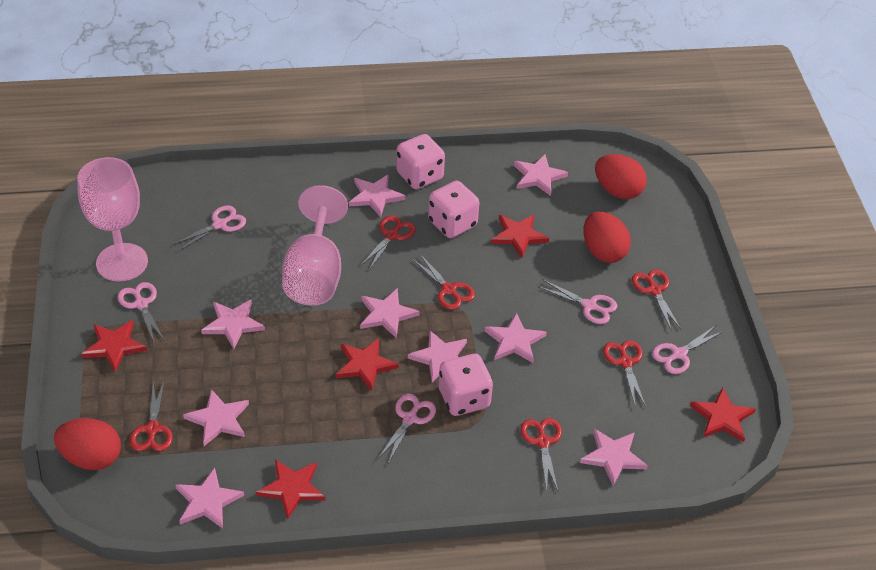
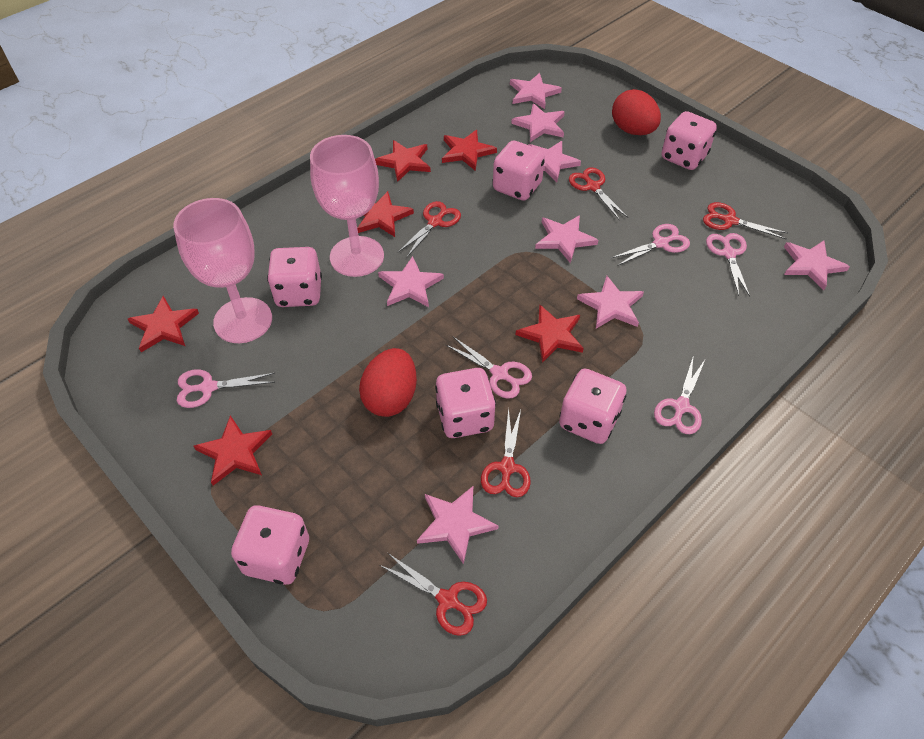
pink dice: [396,134,445,189] [428,181,479,238] [439,354,493,416] = 3 -> [231,505,309,585] [267,247,322,307] [435,368,496,438] [493,141,545,201] [559,369,626,444] [661,111,717,170] = 6
pink star: [176,468,244,529] [183,389,249,446] [201,299,265,349] [349,174,405,217] [360,288,420,339] [408,331,467,383] [484,312,547,363] [514,154,568,196] [580,429,648,486] = 9 -> [378,256,444,307] [417,486,498,564] [510,73,562,109] [511,103,565,142] [528,141,581,182] [535,215,598,263] [577,276,644,329] [784,241,850,290] = 8
red egg: [54,418,121,470] [583,212,631,263] [595,154,647,199] = 3 -> [359,348,417,417] [612,89,661,135] = 2
red scissors: [130,382,173,451] [360,215,416,270] [412,254,475,310] [520,418,562,491] [603,340,646,407] [632,269,681,329] = 6 -> [379,553,487,636] [398,201,461,257] [481,408,531,497] [569,167,628,220] [703,202,788,239] = 5
red star: [81,320,147,372] [256,460,325,519] [336,338,399,391] [491,215,549,258] [690,387,756,442] = 5 -> [128,296,199,352] [194,415,272,486] [357,191,414,237] [375,140,431,182] [442,130,497,171] [516,305,584,363] = 6

